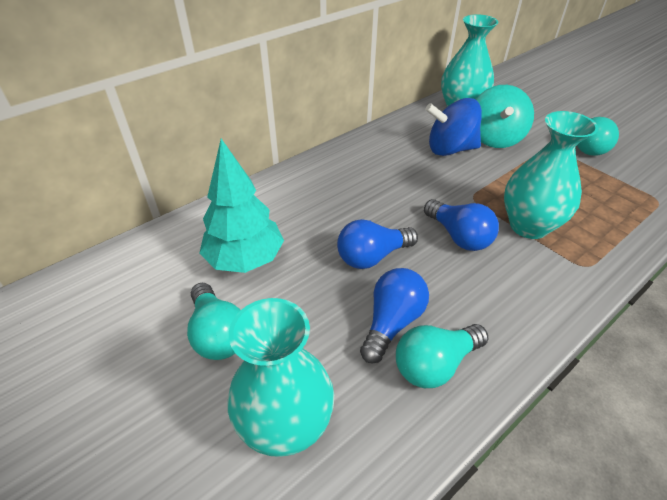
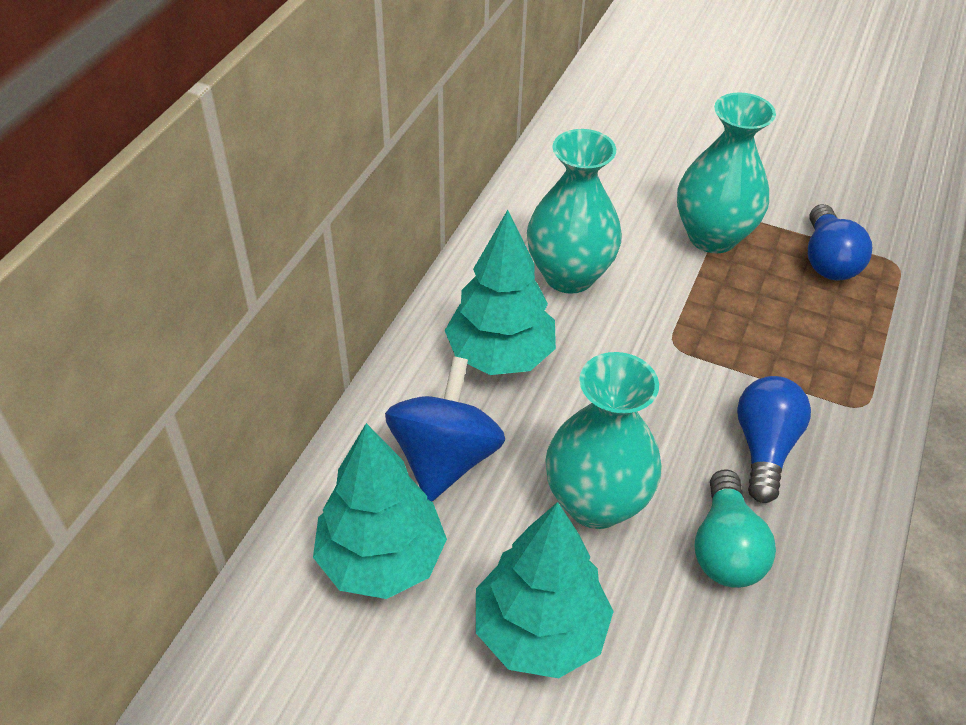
blue light bulb: [337,219,418,269] [360,268,429,363] [424,199,499,251] = 3 -> [737,376,811,503] [808,204,872,281] = 2
turquoise light bulb: [187,283,240,360] [396,324,488,388] [577,117,619,156] = 3 -> [694,469,776,588] = 1
turquoise spinning top: [476,85,534,148] = 1 -> none = 0
turquoise tree: [199,139,284,273] = 1 -> [313,423,447,599] [445,210,556,375] [476,502,614,678] = 3

